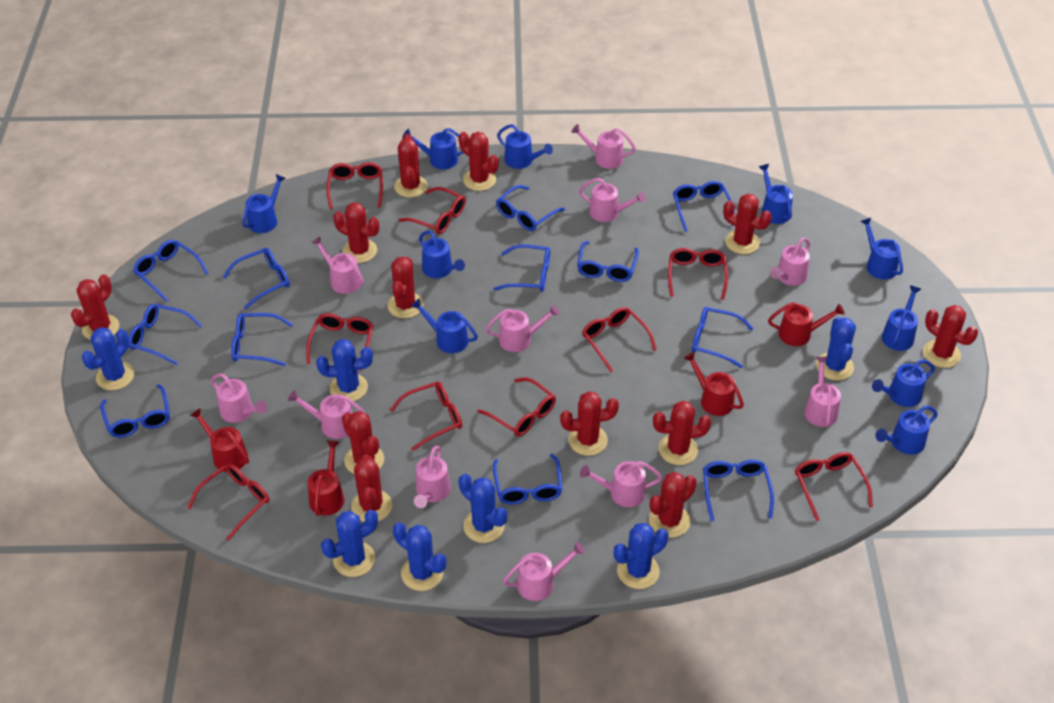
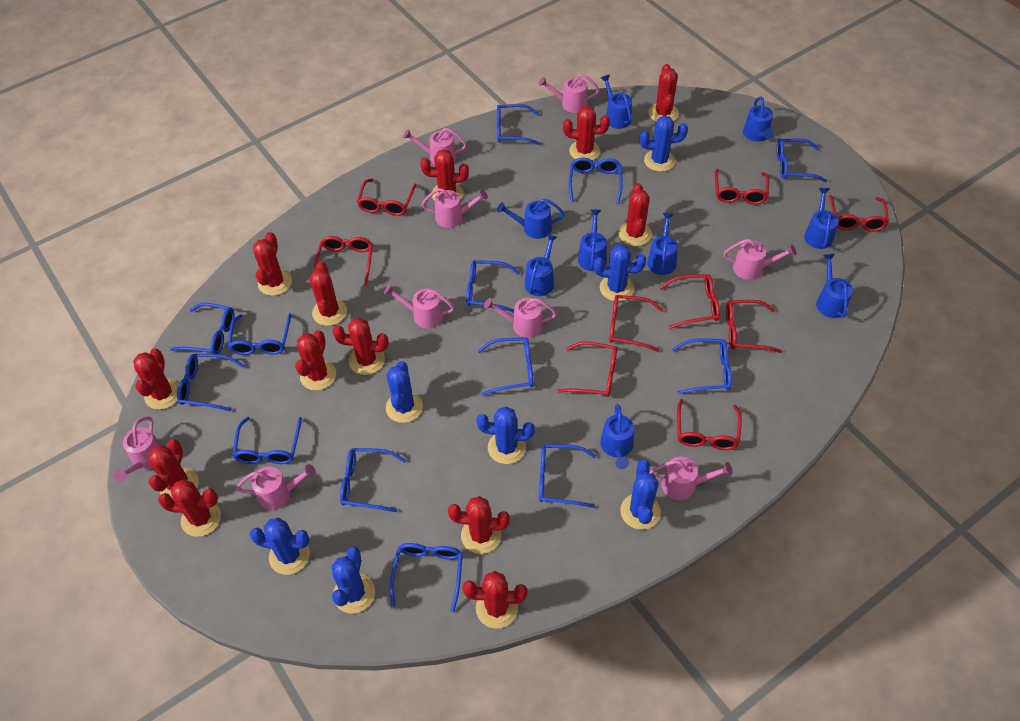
blue glasses: [100,384,170,438] [129,304,203,365] [133,240,209,302] [223,248,290,309] [231,313,293,366] [493,454,562,504] [494,244,550,292] [496,185,565,231] [577,241,639,282] [673,181,735,232] [692,307,754,368] [703,459,774,521] = 12 -> [170,303,234,354] [177,354,245,411] [228,313,291,355] [232,417,302,464] [340,448,406,512] [390,543,463,612] [466,260,520,313] [478,337,534,395] [497,104,541,145] [539,445,596,508] [569,158,623,204] [672,339,732,394] [776,138,827,182] = 13
blue watering can: [242,174,286,233] [403,128,464,169] [411,298,478,353] [419,230,465,278] [497,124,553,169] [759,164,793,224] [861,218,903,279] [872,359,935,407] [875,406,938,455] [882,285,921,351] = 10 -> [497,199,564,239] [525,234,557,296] [578,209,607,271] [600,404,634,469] [601,74,632,129] [647,213,678,275] [743,97,774,142] [804,188,839,249] [816,254,853,318] = 9
pink watering can: [211,373,267,423] [288,390,366,439] [311,236,364,294] [414,446,451,508] [485,305,560,352] [503,542,585,601] [571,124,636,169] [579,178,646,222] [580,461,662,507] [770,237,810,286] [804,357,841,427] = 11 -> [114,417,162,482] [236,464,316,510] [384,284,454,328] [403,128,467,165] [422,188,488,228] [484,298,557,338] [539,74,599,113] [649,457,733,500] [724,239,796,280] = 9
red cactus: [71,274,119,340] [333,202,379,263] [342,411,384,474] [351,454,392,522] [387,257,424,318] [394,134,428,197] [459,132,499,191] [560,391,619,456] [649,472,697,538] [653,401,711,465] [723,194,772,254] [923,305,978,368] = 12 -> [133,349,179,410] [148,439,199,497] [158,479,221,537] [253,232,292,296] [295,330,336,391] [309,261,347,326] [332,318,389,375] [420,149,469,201] [448,496,510,554] [463,571,527,629] [563,106,610,160] [619,183,652,246] [649,64,679,122] = 13
red watering can: [190,408,249,472] [307,441,344,516] [684,352,744,416] [768,302,845,346] = 4 -> none = 0

